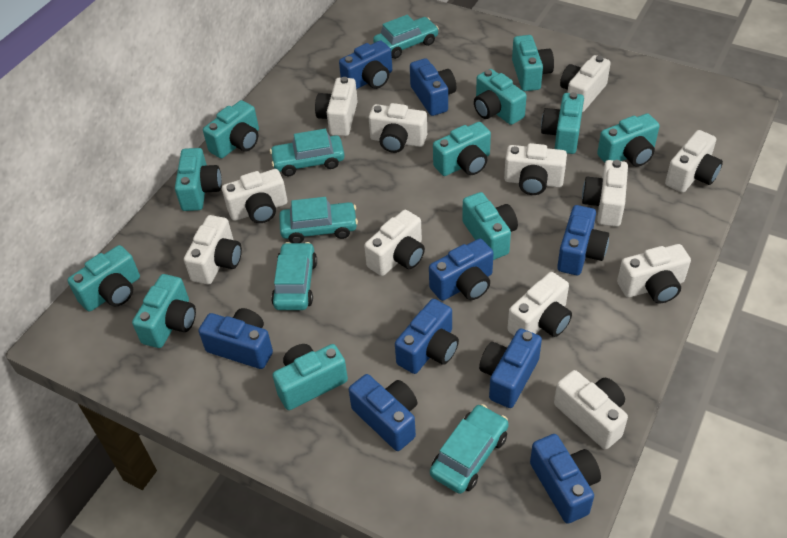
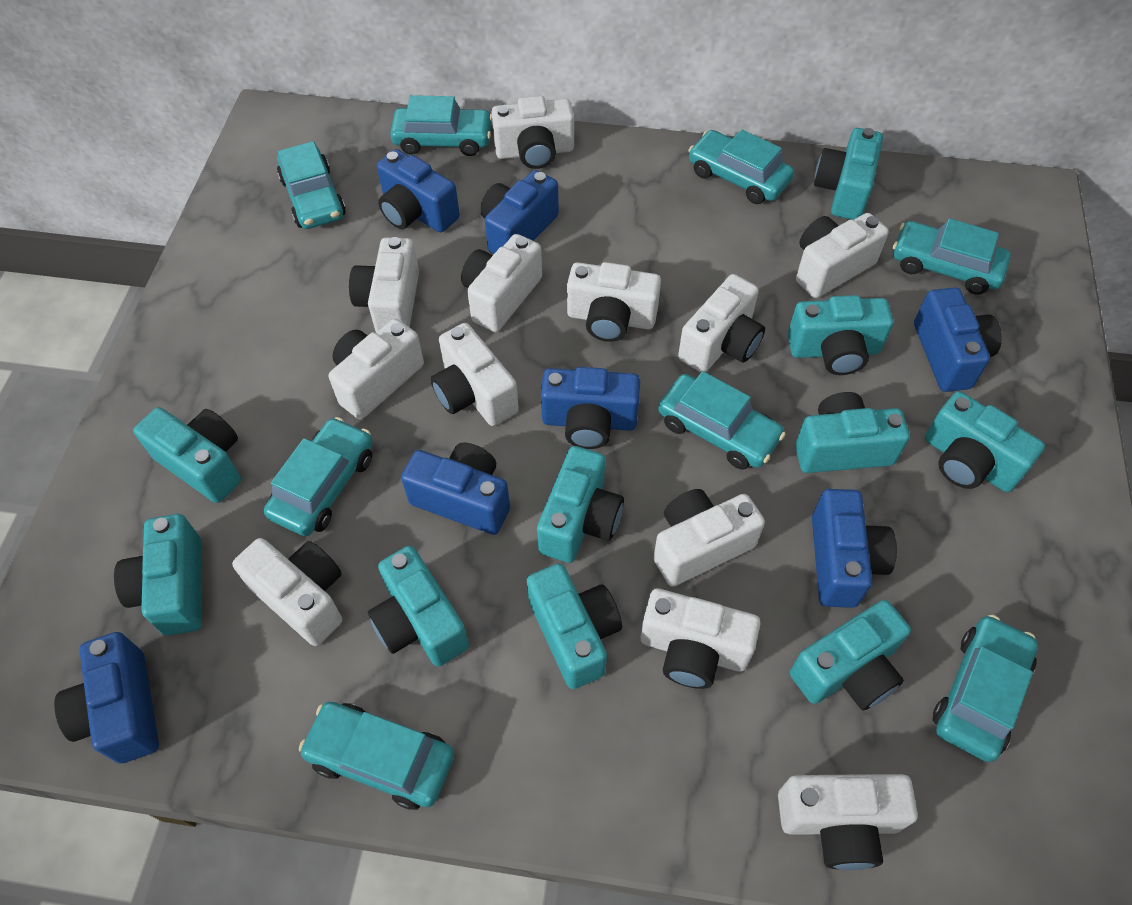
blue camera: [198,308,273,369] [339,40,392,89] [349,374,417,451] [395,299,459,374] [410,58,456,116] [429,239,494,301] [479,329,542,408] [530,434,601,524] [557,205,609,275] = 9 -> [54,632,159,764] [377,149,460,232] [401,442,510,535] [481,170,559,254] [541,367,640,449] [812,489,897,608] [914,287,1002,392] = 7
turquoise camera: [67,245,140,312] [132,274,196,348] [175,148,222,211] [203,100,259,158] [273,344,348,410] [433,122,491,176] [462,192,518,260] [474,69,527,125] [512,35,554,91] [541,92,584,154] [597,113,660,167] = 11 -> [114,514,202,636] [133,407,241,503] [368,546,469,667] [527,563,622,689] [537,446,624,563] [787,295,893,375] [790,600,911,710] [795,392,910,473] [814,128,883,220] [925,391,1045,492] = 10
turquoise car: [270,129,345,176] [271,242,317,310] [279,197,358,243] [373,15,439,59] [430,404,509,494] = 5 -> [264,417,373,536] [277,141,346,229] [299,702,454,810] [390,95,492,156] [658,371,786,470] [688,130,794,204] [893,218,1011,295] [933,615,1038,762] = 8

